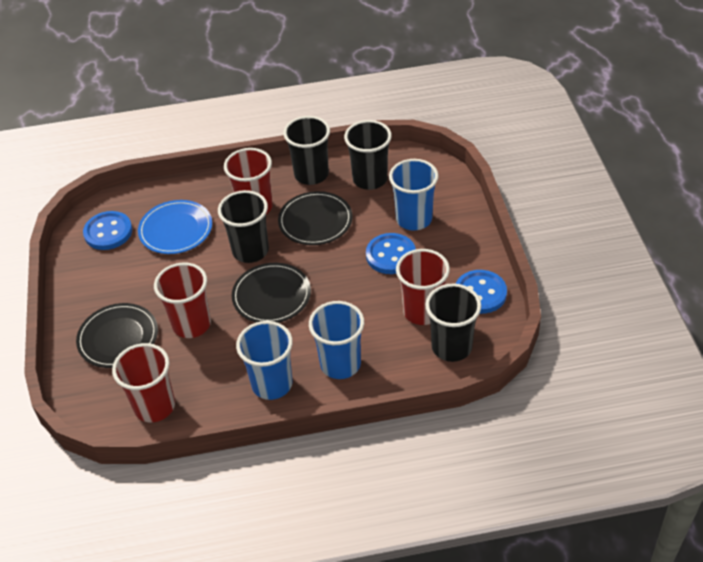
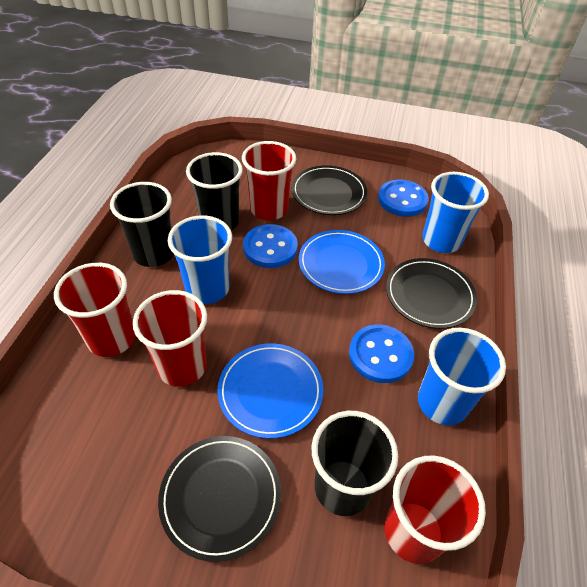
black cup: [218,190,269,263] [283,116,330,185] [344,120,392,190] [425,284,481,362] = 4 -> [110,182,174,267] [186,152,243,230] [312,411,398,516] = 3
blue plate: [138,200,212,254] = 1 -> [217,343,323,439] [299,230,385,294] = 2

